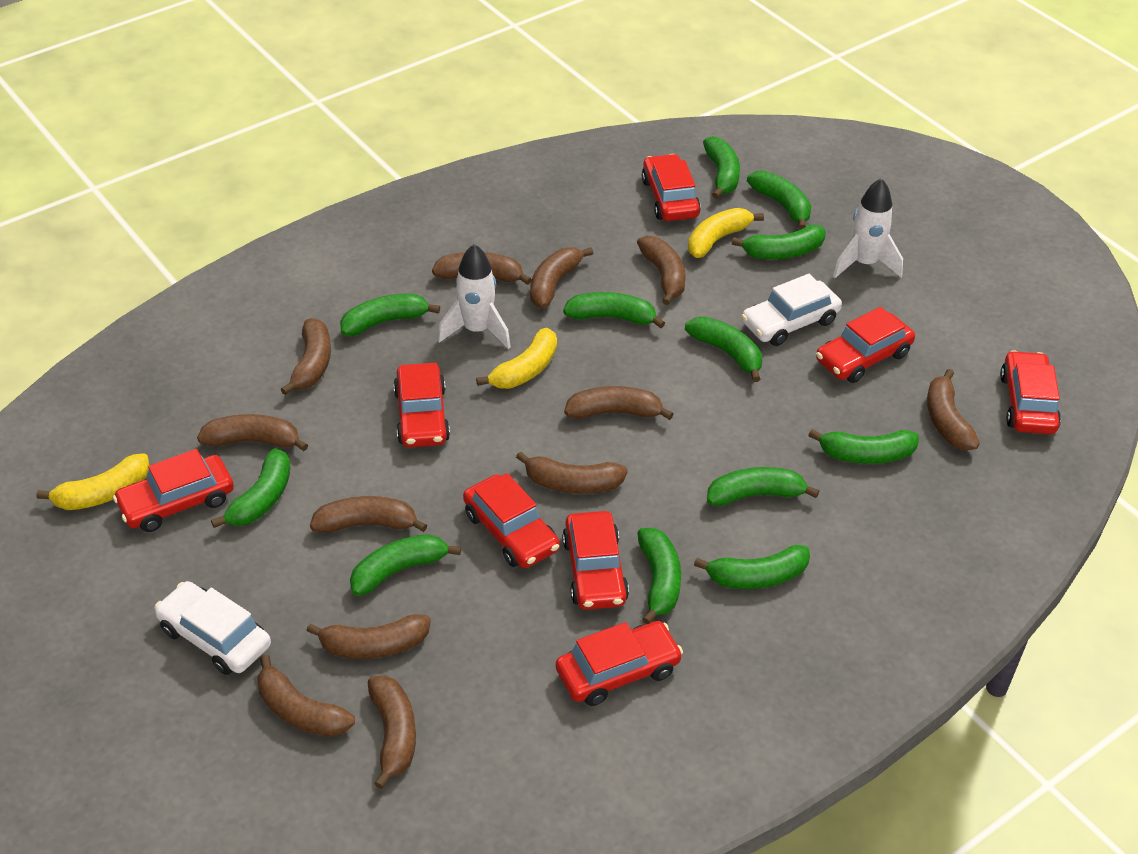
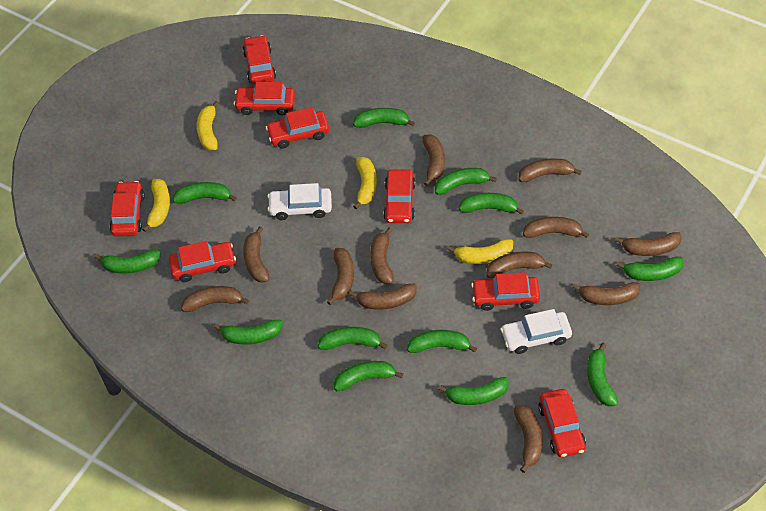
white rocket: [438,244,511,349] [833,178,903,278] = 2 -> none = 0
yellow banana: [36,453,149,510] [476,328,557,389] [688,208,764,258] = 3 -> [142,179,170,232] [197,101,219,150] [353,157,377,209] [448,239,513,264] = 4

